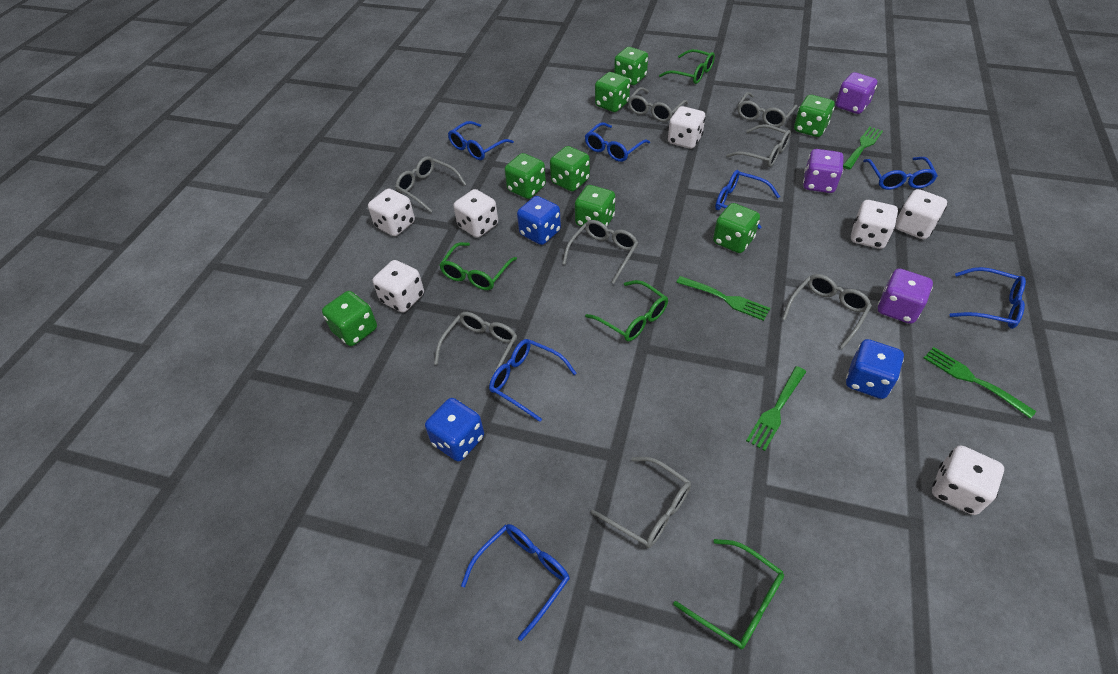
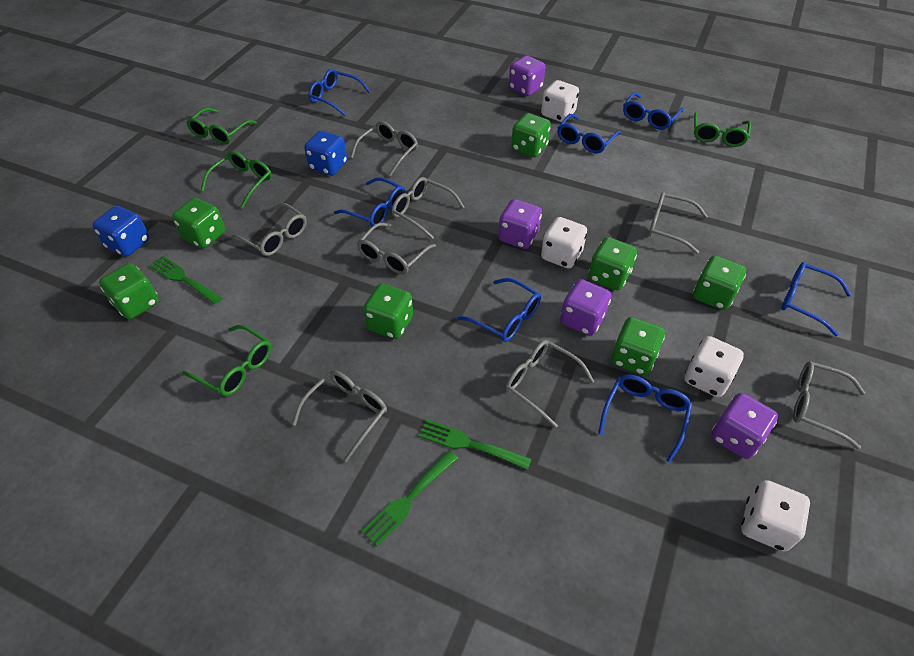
blue dice: [425,398,484,462] [517,196,561,245] [846,339,904,399] = 3 -> [92,206,149,257] [304,131,347,176] = 2
green dice: [322,291,377,346] [505,153,546,199] [550,146,590,191] [575,185,615,227] [595,72,630,112] [614,47,648,85] [713,203,760,253] [794,95,835,137] = 8 -> [99,263,159,319] [172,198,225,248] [363,283,413,339] [511,113,551,157] [588,237,637,290] [611,317,665,375] [693,255,746,310] = 7
green fork: [676,276,770,321] [746,366,806,451] [843,127,883,170] [924,347,1036,419] = 4 -> [149,256,222,304] [361,450,458,547] [419,419,531,470] = 3
purple dice: [803,149,844,193] [836,72,877,114] [878,269,933,324] = 3 -> [498,199,542,249] [509,55,545,96] [560,279,611,336] [711,393,778,459] = 4
white dice: [368,189,415,236] [373,260,424,312] [453,189,498,238] [668,106,705,149] [851,200,898,249] [895,189,947,239] [932,445,1004,515] = 7 -> [541,80,579,122] [541,217,587,269] [684,336,744,397] [741,480,810,552] = 4

